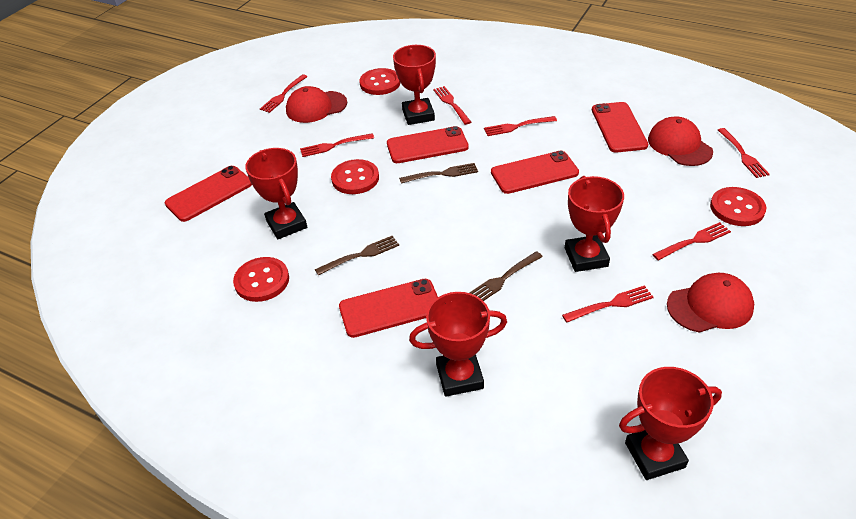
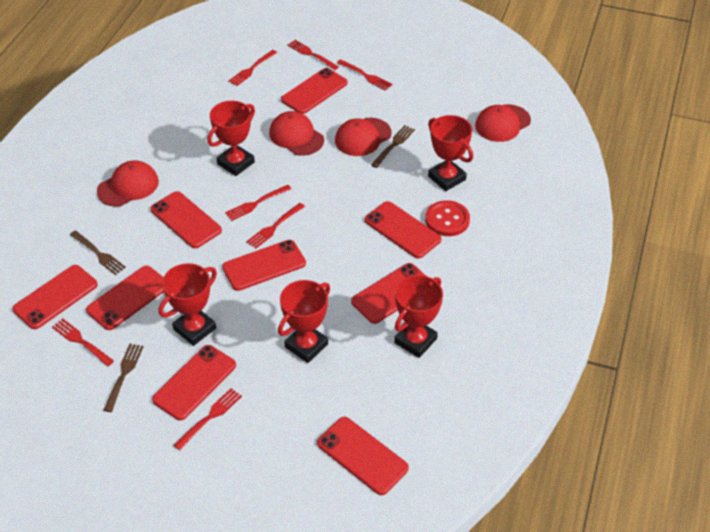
red button: [233,257,289,302] [331,159,379,194] [359,68,400,95] [710,187,766,226] = 4 -> [425,200,470,236] = 1
red cap: [286,86,347,123] [648,116,713,166] [667,273,754,333] = 3 -> [97,160,159,207] [269,111,324,156] [335,118,392,156] [475,104,531,142] = 4
red phone: [165,166,252,222] [339,279,438,338] [387,126,469,163] [491,151,579,194] [592,102,648,153] = 5 -> [12,265,98,329] [86,266,164,330] [150,191,222,248] [152,345,236,420] [222,240,306,291] [281,68,348,114] [317,417,409,495] [351,263,426,324] [365,201,441,258] = 9

